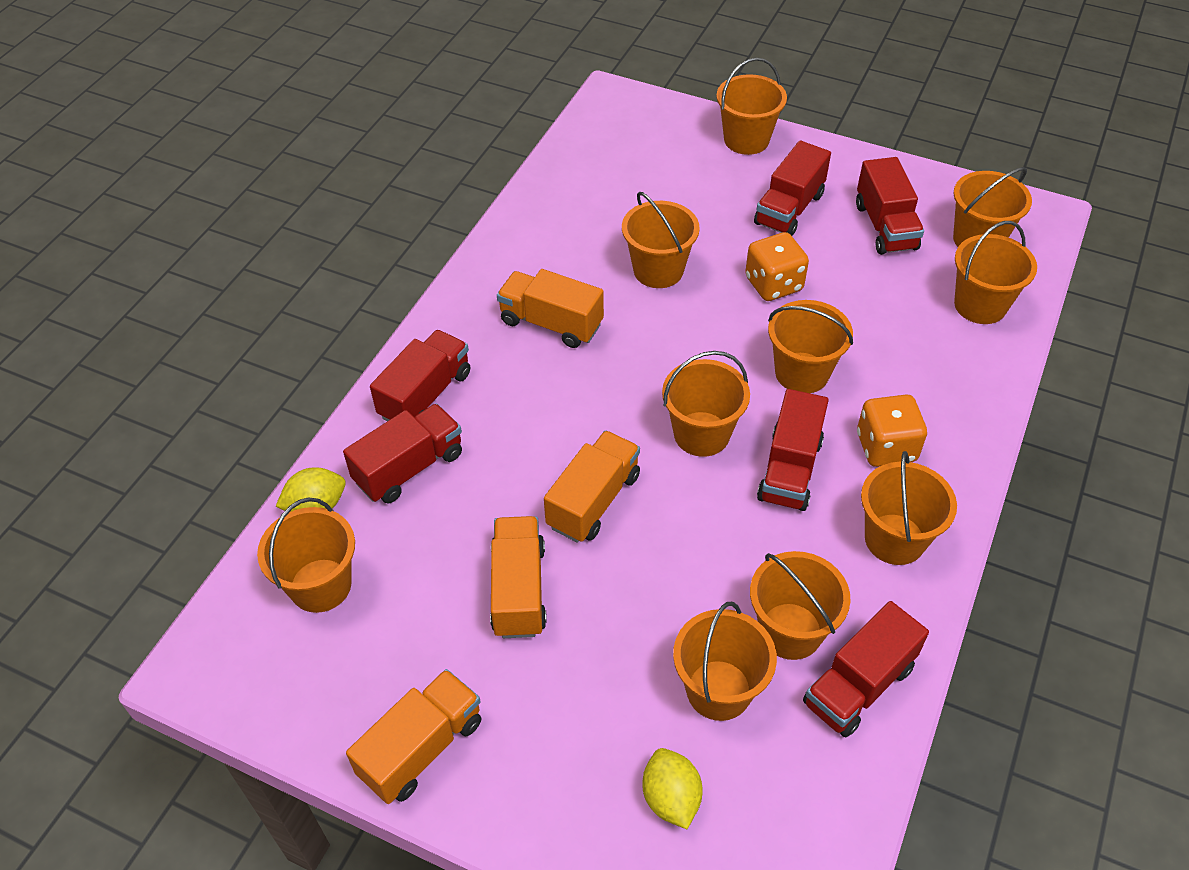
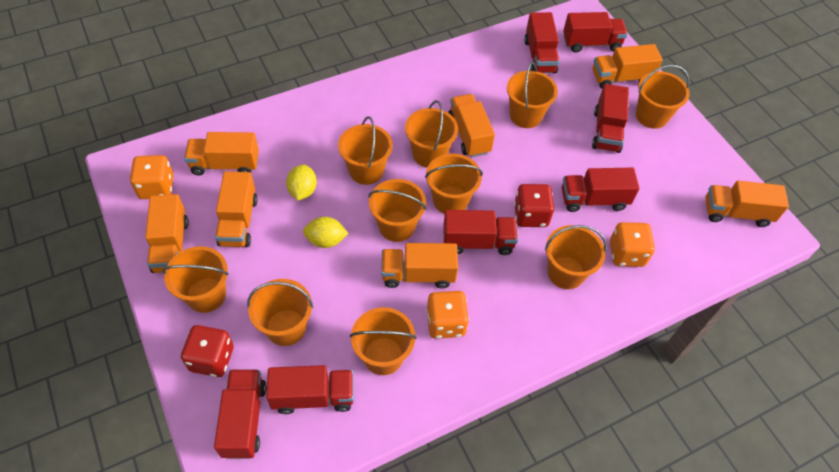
orange dice: [745,232,809,301] [857,395,927,467] = 2 -> [130,155,174,199] [426,291,469,339] [610,222,655,267] = 3
orange truck: [346,669,482,804] [490,516,547,638] [497,269,604,348] [544,430,640,543] = 4 -> [145,194,189,273] [184,132,259,175] [215,171,258,247] [381,243,458,288] [448,94,495,157] [593,44,663,89] [705,181,789,227] = 7
red dice: none = 0 -> [181,325,234,377] [514,184,554,227] = 2
red truck: [343,404,462,504] [370,330,470,421] [754,141,831,236] [757,389,829,511] [803,601,929,737] [856,157,924,255] = 6 -> [214,369,266,459] [266,365,354,414] [443,210,518,255] [524,12,560,73] [562,168,639,212] [563,12,628,53] [592,84,629,153] = 7

